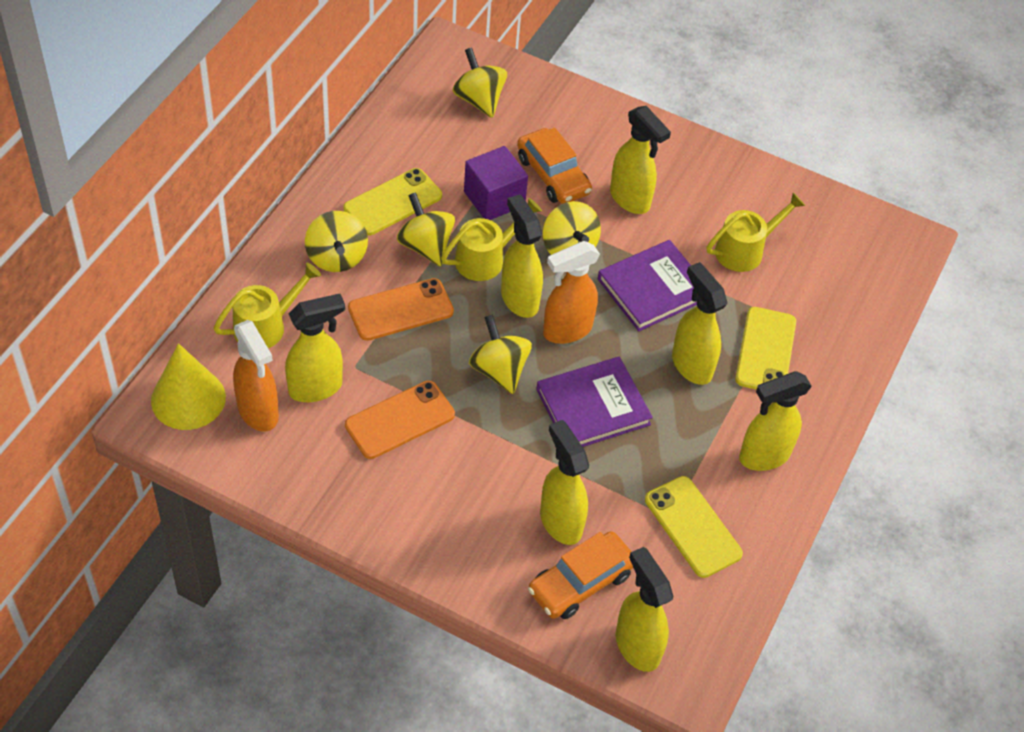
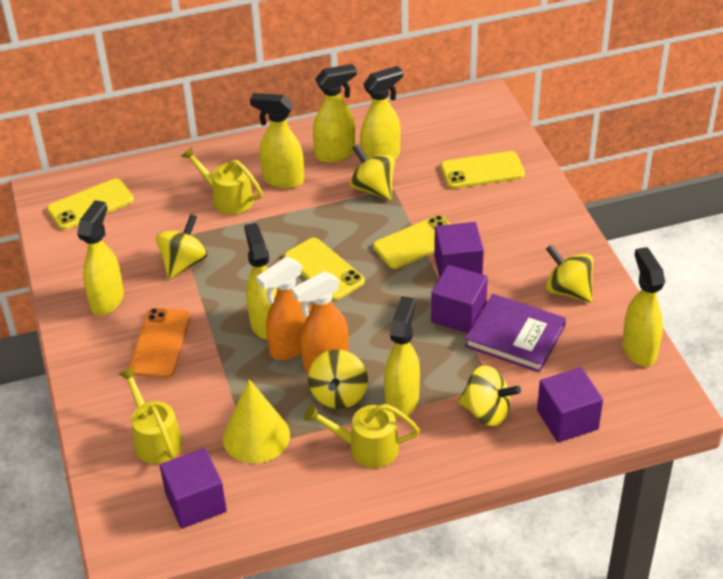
orange car: [517,128,592,204] [528,531,633,619] = 2 -> none = 0
orange phone: [345,381,455,459] [348,278,454,341] = 2 -> [129,308,191,378] = 1
purple book: [536,357,653,447] [598,240,697,331] = 2 -> [465,294,566,373] = 1
purple cube: [464,146,528,220] = 1 -> [160,448,227,529] [431,265,488,333] [434,222,484,278] [537,367,603,442] = 4
yellow phone: [344,168,442,235] [645,476,743,578] [735,307,796,390] = 3 -> [47,179,134,230] [284,238,365,300] [373,215,451,269] [441,151,525,189] = 4

